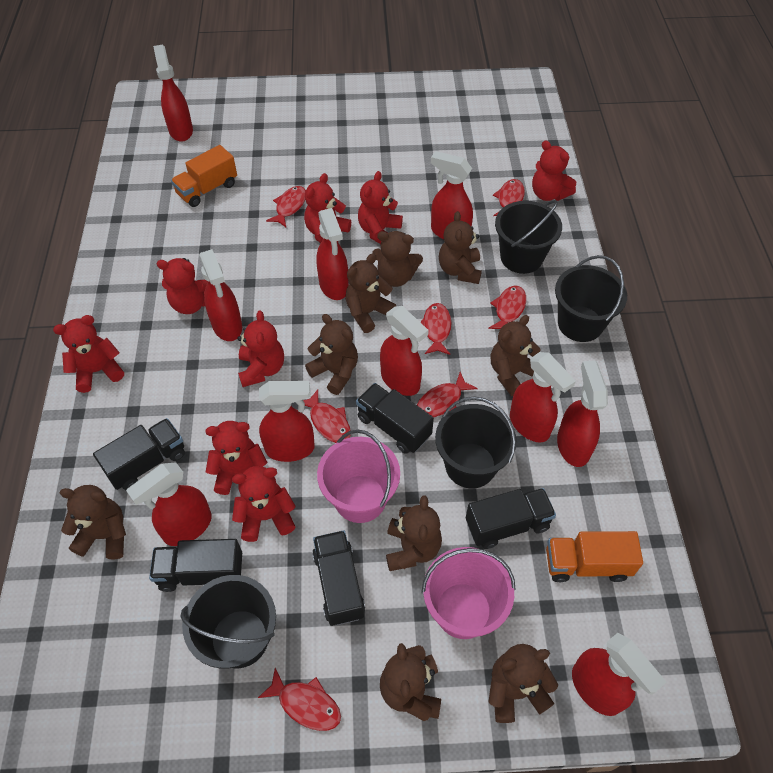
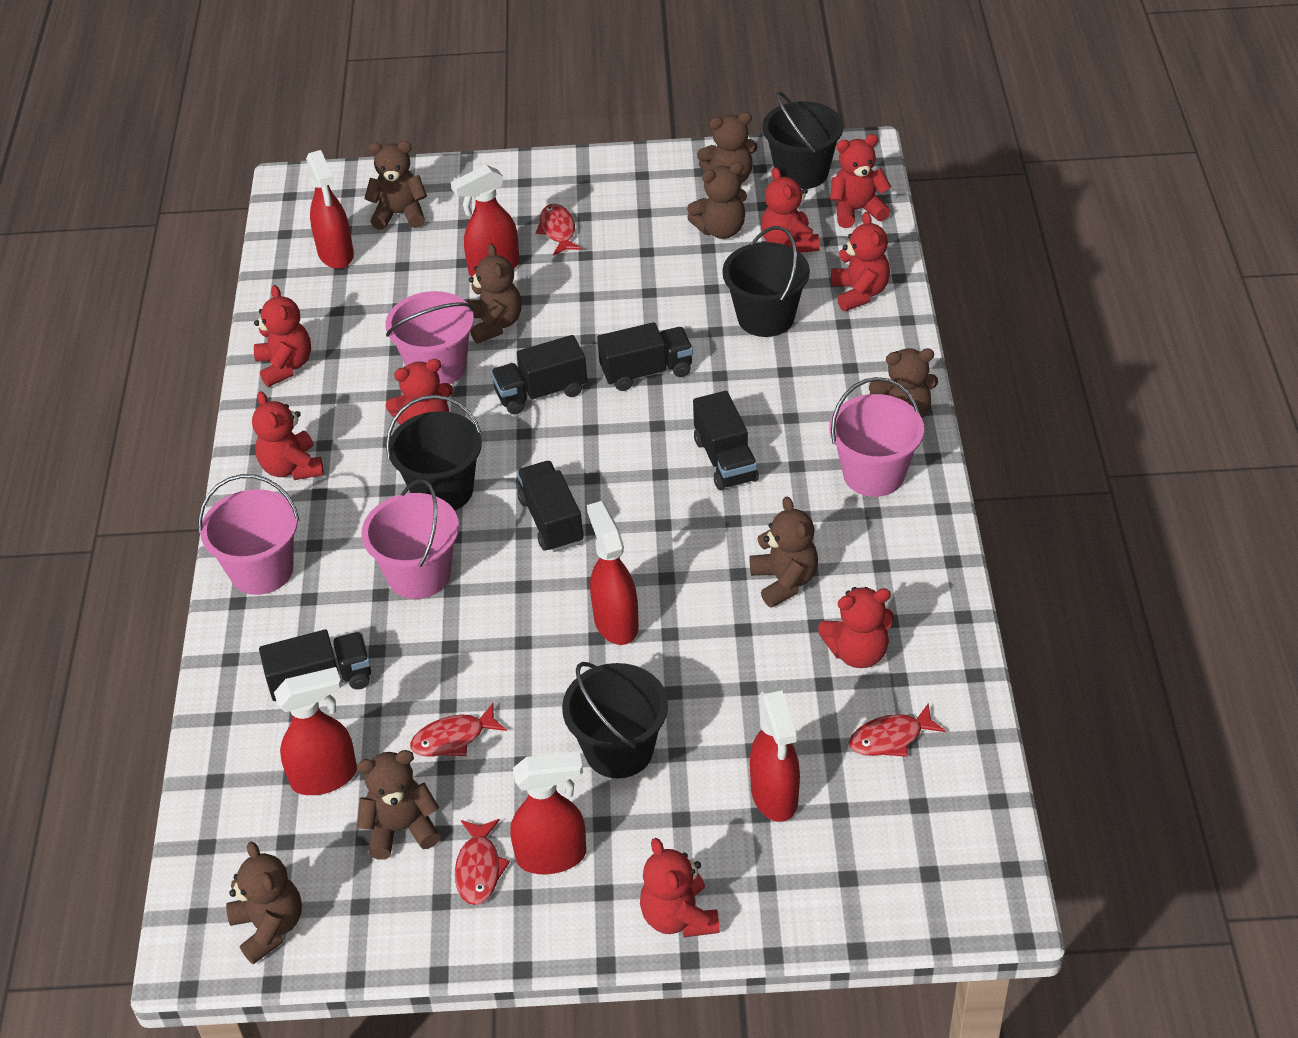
brown teddy bear: [59,485,126,560] [305,314,358,395] [345,254,396,333] [372,231,423,287] [380,643,441,721] [386,495,442,571] [439,211,482,284] [488,644,558,723] [491,315,541,396] = 9 -> [226,842,302,964] [357,750,440,860] [364,141,427,230] [466,244,522,344] [687,162,747,239] [697,112,758,184] [750,497,818,608] [869,348,938,419] = 8
orange truck: [171,145,237,207] [546,531,643,582] = 2 -> none = 0
pink bucket: [317,430,400,523] [421,547,516,639] = 2 -> [198,474,299,595] [361,479,459,599] [386,291,474,384] [829,377,924,497] = 4
red fish: [258,668,341,731] [266,186,306,227] [303,389,351,443] [417,372,478,417] [421,303,451,355] [488,285,526,329] [493,179,525,216] = 7 -> [410,703,507,757] [455,819,510,905] [535,204,582,256] [849,704,946,757] = 4
red spray bottle: [126,463,212,546] [153,44,193,142] [199,249,242,341] [259,381,315,462] [316,208,349,300] [380,306,429,396] [431,151,473,240] [510,352,576,442] [557,360,608,467] [572,633,666,716] = 10 -> [274,667,357,795] [306,150,354,269] [451,165,519,277] [510,752,586,874] [587,501,639,645] [750,688,800,822] = 6

